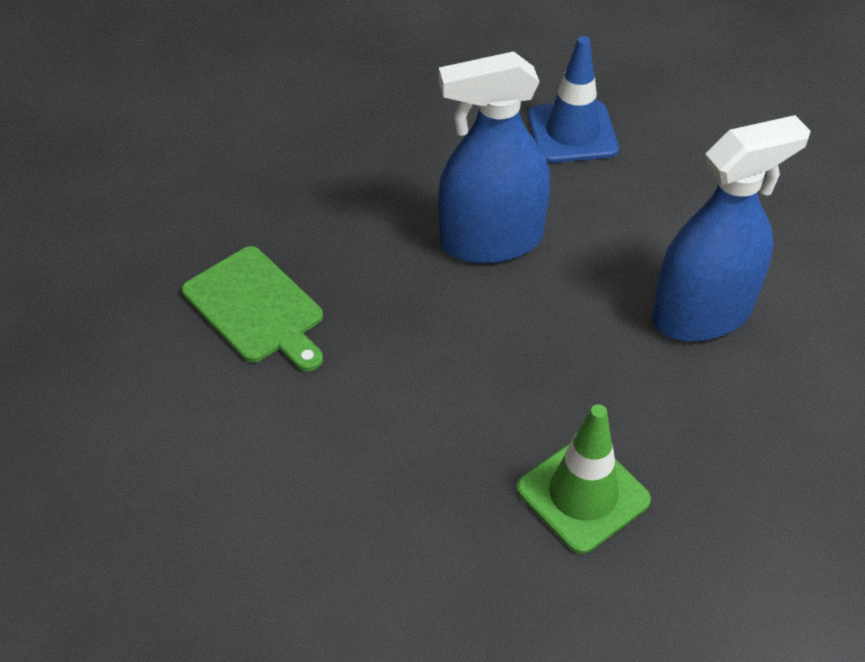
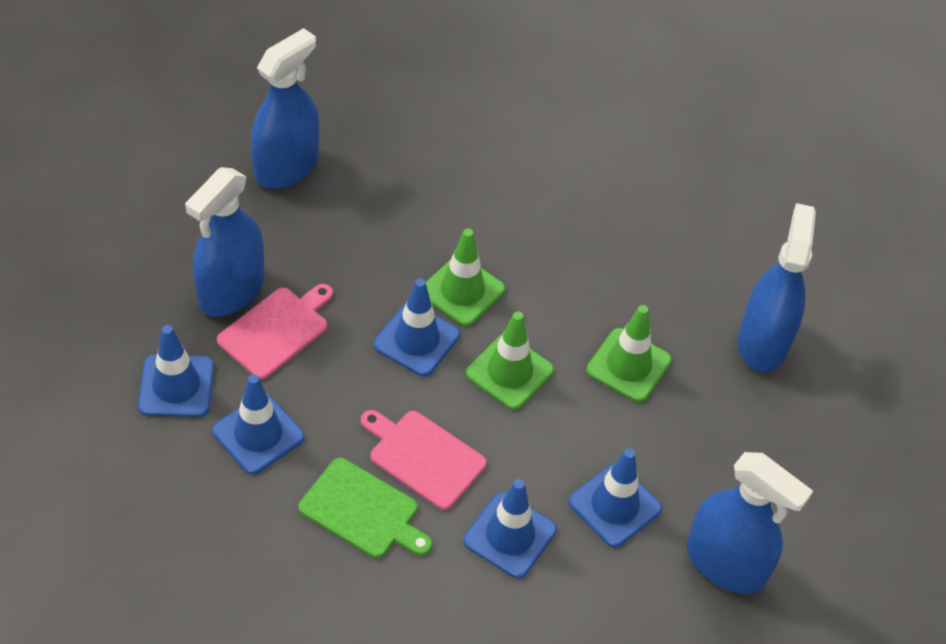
blue spray bottle: [438,51,550,264] [652,115,811,341] = 2 -> [185,167,264,317] [251,28,319,189] [687,452,813,594] [738,203,816,373] = 4
blue traffic cone: [528,36,619,163] = 1 -> [138,325,214,417] [212,374,305,474] [374,278,460,376] [463,479,557,578] [568,448,662,547] = 5
green traffic cone: [517,404,651,554] = 1 -> [426,229,505,326] [466,311,554,410] [586,305,672,402] = 3
pink cutting board: none = 0 -> [217,284,333,379] [361,410,487,510] = 2

